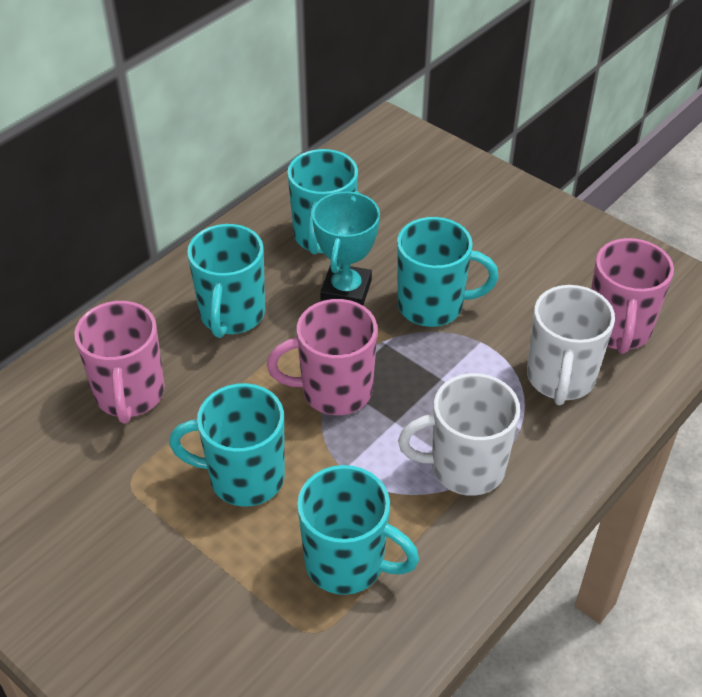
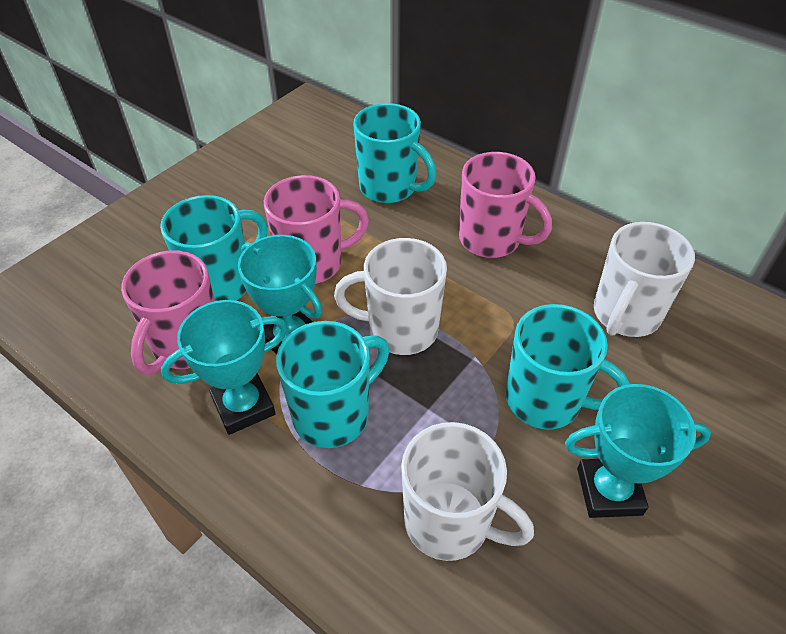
turquoise mug: [169,383,285,507] [187,224,265,338] [287,149,358,254] [297,465,419,595] [397,217,498,327] = 5 -> [160,195,267,301] [276,321,389,448] [353,103,436,203] [506,304,630,430] = 4
turquoise trophy: [312,191,380,305] = 1 -> [161,300,287,435] [238,235,323,354] [565,384,711,518] = 3
white mug: [398,373,520,496] [527,285,615,405] = 2 -> [334,238,447,355] [401,422,534,561] [594,222,695,337] = 3

